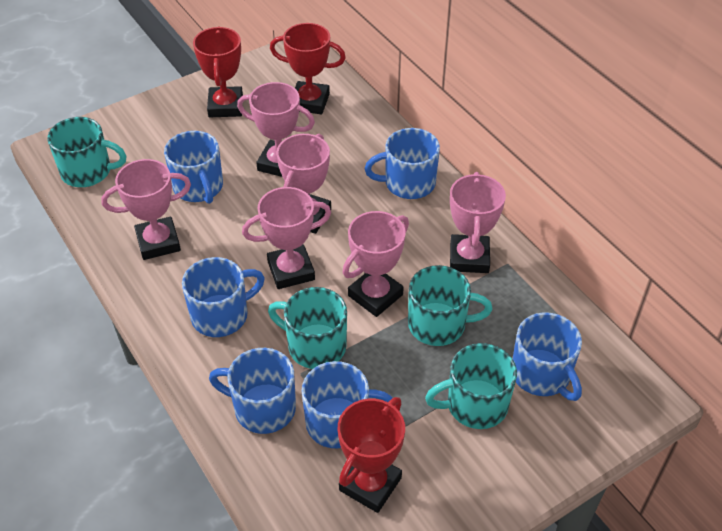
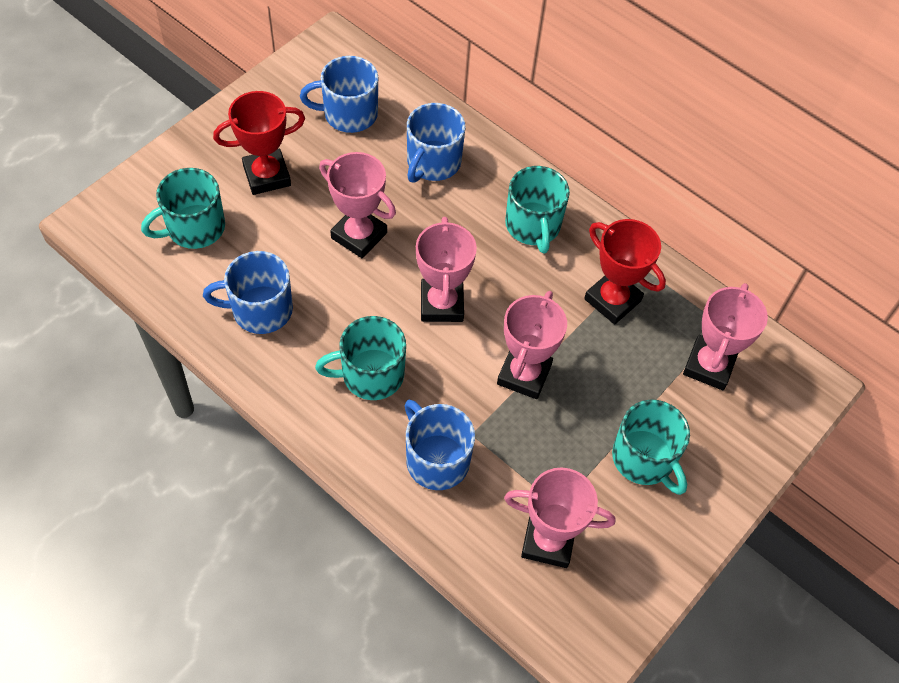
blue mug: [164,131,223,204] [182,257,265,337] [209,348,296,434] [301,361,392,448] [364,128,440,199] [513,312,582,401] = 6 -> [203,251,293,334] [300,56,378,133] [404,400,475,490] [407,103,466,183] = 4
pink trophy: [101,159,191,260] [237,82,315,177] [242,187,331,289] [276,134,331,234] [343,211,409,317] [450,172,506,273] = 6 -> [319,152,396,258] [416,217,477,322] [497,291,567,399] [504,467,615,568] [683,283,768,390] = 5
red trophy: [193,26,243,118] [270,23,346,114] [338,397,405,513] = 3 -> [213,91,305,195] [584,219,666,324] = 2

